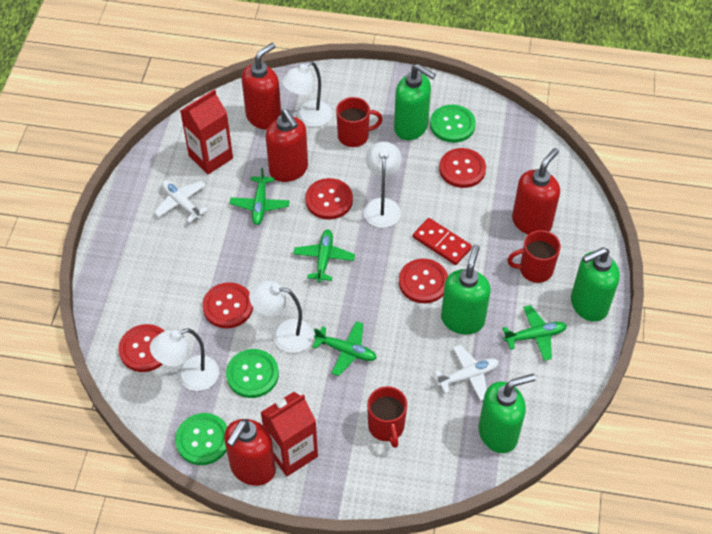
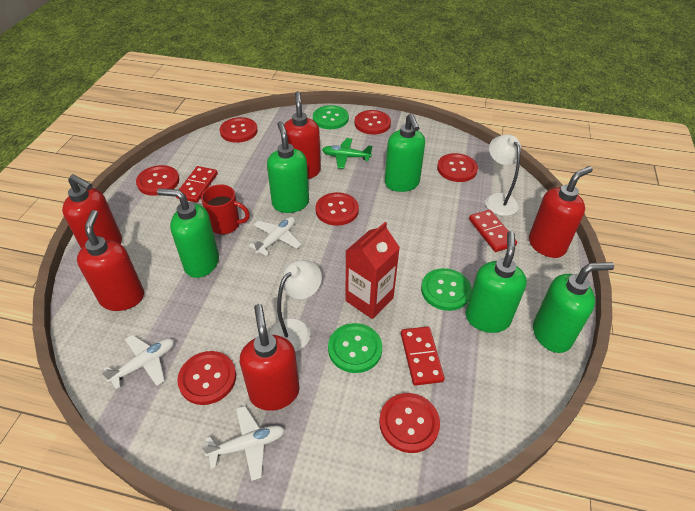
green plane: [230,168,289,225] [293,229,355,283] [312,321,377,376] [502,305,567,361] = 4 -> [322,138,372,169] = 1
green soap dispenser: [394,64,436,140] [441,245,491,334] [478,374,536,453] [571,247,620,322] = 4 -> [157,188,219,278] [267,121,309,213] [385,113,425,192] [465,231,527,333] [533,262,614,353] = 5
red button: [118,324,164,372] [202,282,253,328] [305,178,353,220] [399,259,448,303] [439,148,486,188] = 5 -> [136,165,179,196] [177,351,236,405] [220,117,258,143] [315,192,359,226] [355,110,391,135] [379,393,440,453] [437,153,478,182] = 7
red carton: [180,89,233,174] [261,392,318,476] = 2 -> [345,222,400,319] = 1
red domino: [413,218,472,265] = 1 -> [176,166,218,203] [401,327,445,386] [469,210,517,252] = 3
red mug: [336,97,383,147] [367,386,407,448] [507,230,561,283] = 3 -> [201,184,250,234] = 1
red soap dispenser: [224,419,276,486] [241,43,281,130] [266,109,308,182] [512,148,560,234] = 4 -> [62,174,122,249] [77,210,144,311] [240,304,299,411] [284,91,321,179] [529,166,593,258] = 5
white lamp: [150,329,219,391] [249,280,313,353] [281,61,332,127] [364,142,402,228] = 4 -> [270,260,322,352] [485,134,521,216] = 2
white plane: [154,180,208,223] [435,345,499,401] = 2 -> [101,335,174,389] [201,406,285,481] [249,217,302,256] = 3

